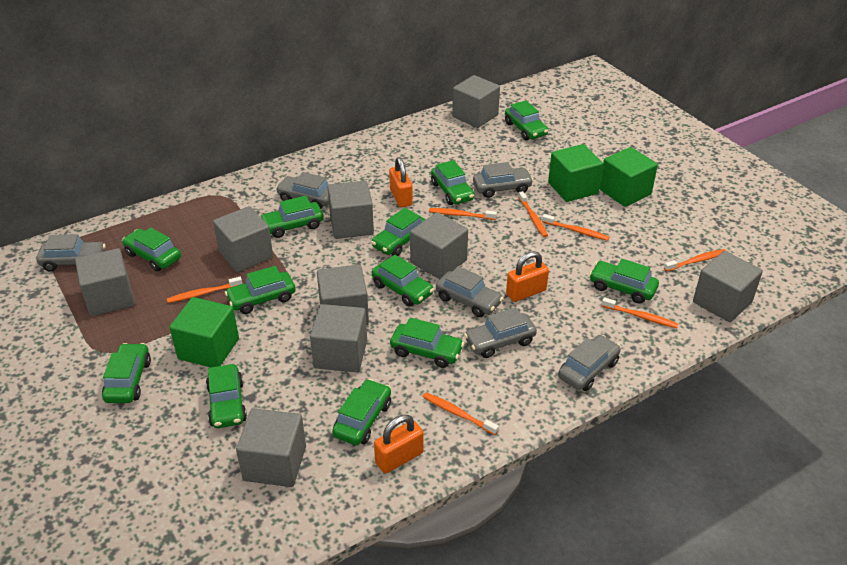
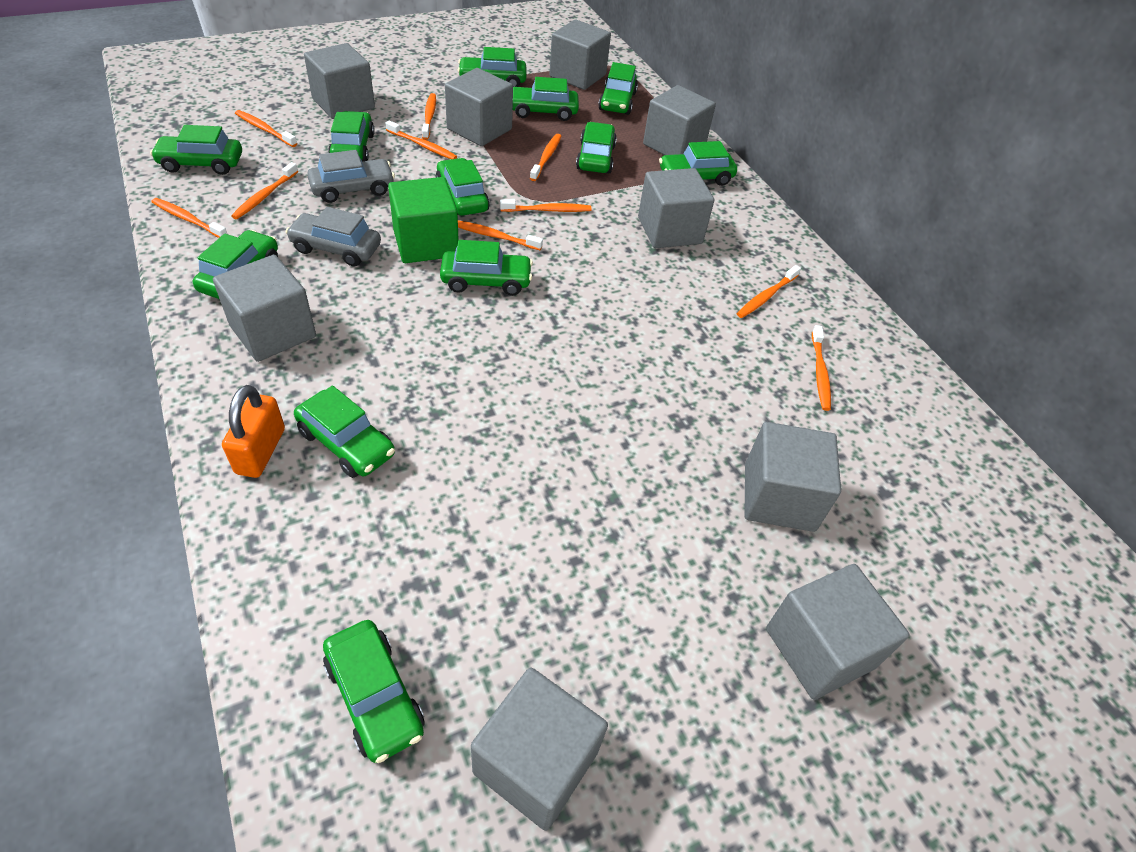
green cube: [169,297,239,367] [548,144,603,202] [599,147,658,207] = 3 -> [388,177,459,263] = 1
grey car: [36,234,106,272] [276,172,329,209] [436,266,503,317] [464,307,537,358] [473,162,534,198] [558,335,621,391] = 6 -> [286,207,381,267] [307,150,395,203] = 2
orange padlock: [374,415,424,473] [389,157,413,208] [506,251,549,302] = 3 -> [222,385,285,478] = 1
orange toothbrush: [167,277,242,303] [423,393,499,435] [429,208,497,220] [518,191,548,237] [542,214,609,241] [602,297,678,328] [664,249,726,272] = 7 -> [151,198,227,238] [231,162,298,219] [235,110,297,147] [386,120,457,159] [422,93,436,140] [458,220,543,250] [500,199,591,212] [530,134,561,181] [737,265,801,318] [812,325,831,411] = 10

